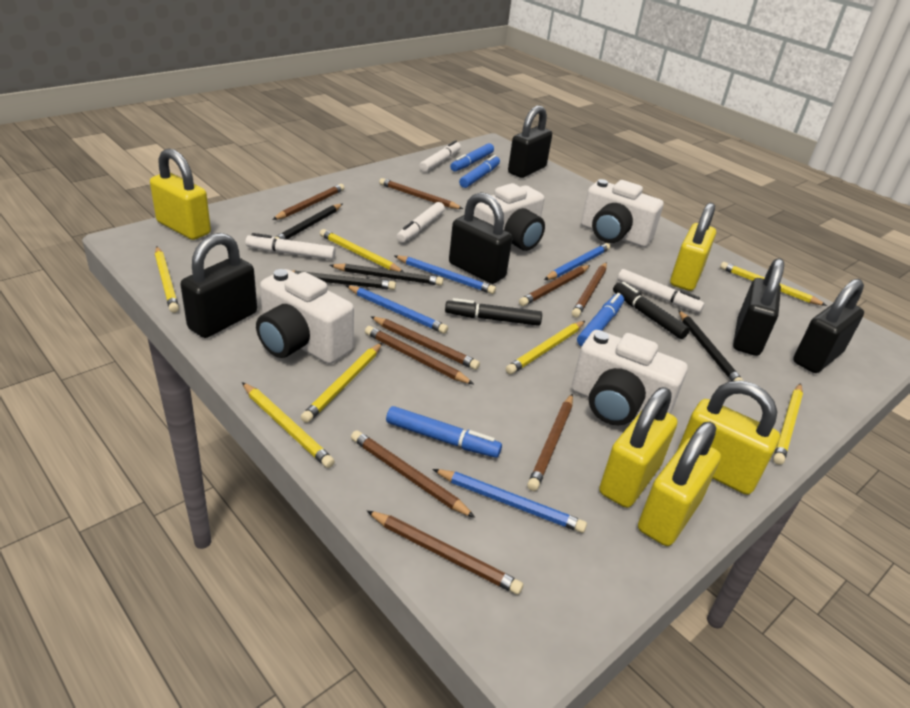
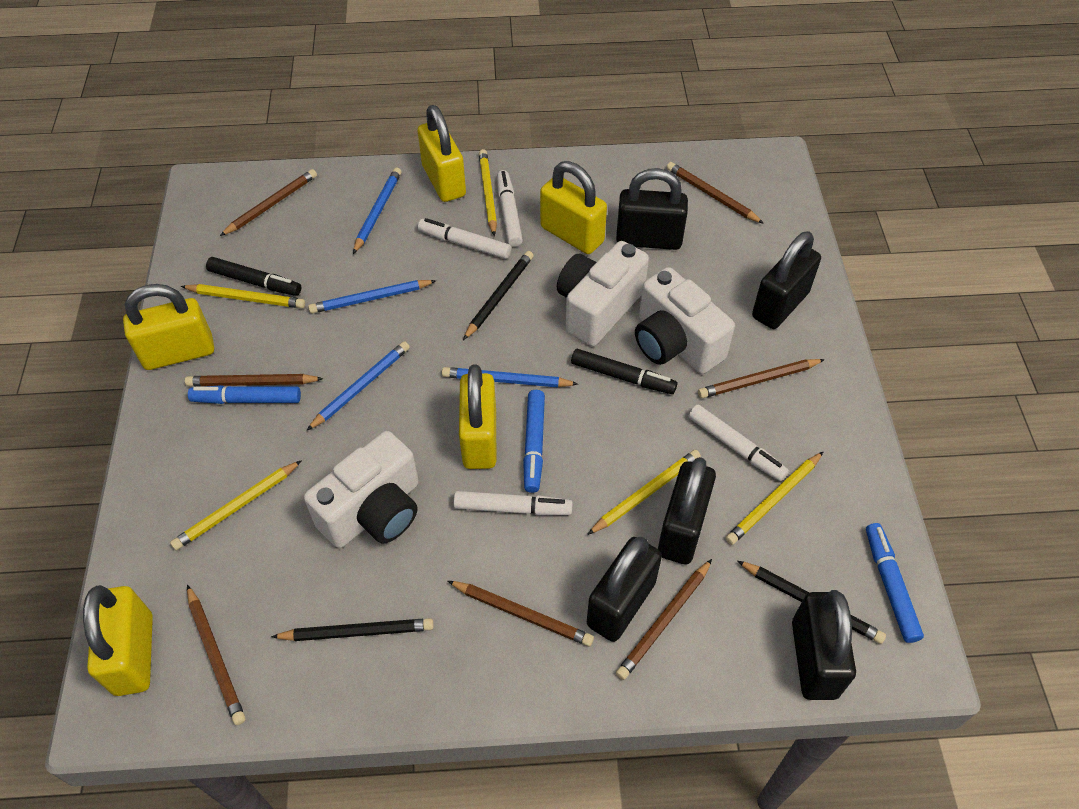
black pencil: [275,204,342,240] [292,270,396,290] [329,263,443,286] [678,310,744,381] = 4 -> [271,618,434,641] [463,251,534,340] [738,561,886,644] = 3
blue marker: [386,406,502,458] [450,143,494,172] [459,155,500,188] [577,293,624,347] = 4 -> [188,385,301,404] [523,390,545,493] [866,523,924,643] = 3
brown pencil: [272,184,345,220] [351,430,475,518] [365,326,474,384] [367,511,523,595] [370,316,480,370] [379,178,463,209] [519,265,590,306] [527,394,573,491] [572,262,607,318] = 9 -> [185,374,324,386] [187,585,245,725] [220,169,317,236] [448,581,594,646] [616,559,712,680] [667,162,764,224] [698,359,825,398] = 7
white camera: [256,269,354,364] [474,183,545,251] [572,330,688,425] [581,179,663,247] = 4 -> [304,431,419,548] [557,241,649,346] [635,267,735,374] = 3
yellow pencil: [155,247,179,313] [242,382,335,468] [301,343,382,423] [320,229,404,272] [506,321,585,374] [720,262,827,306] [773,383,803,465] = 7 -> [170,460,302,550] [181,284,305,308] [479,149,497,236] [587,450,701,535] [725,451,824,545] = 5

